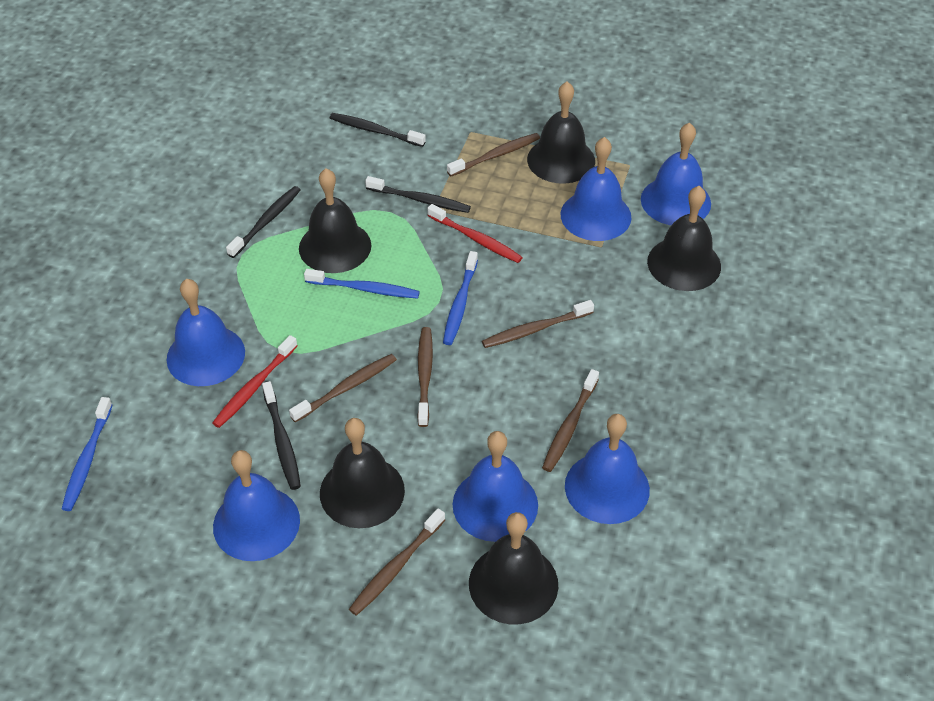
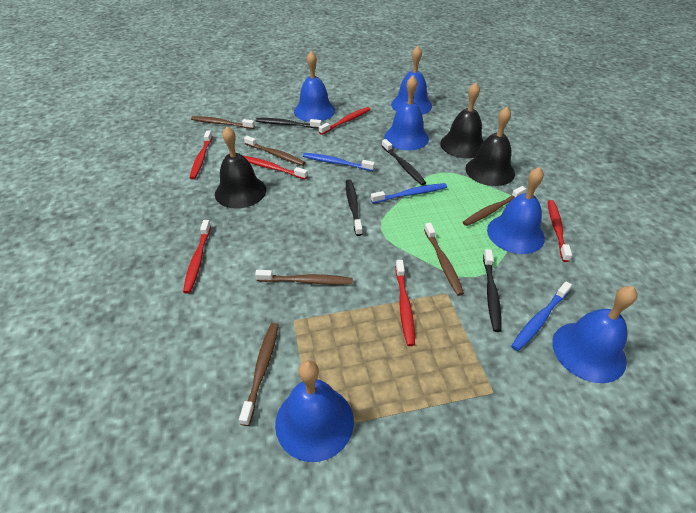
black bell: [299,168,371,273] [320,418,405,528] [469,512,558,624] [527,81,595,184] [647,186,721,291] = 5 -> [215,126,266,209] [440,83,484,158] [465,107,515,186] = 3
red toothbrush: [212,335,298,428] [427,204,523,263] = 2 -> [183,220,211,294] [190,130,213,179] [244,156,308,179] [319,107,371,135] [395,260,415,346] [548,200,572,262] = 6

